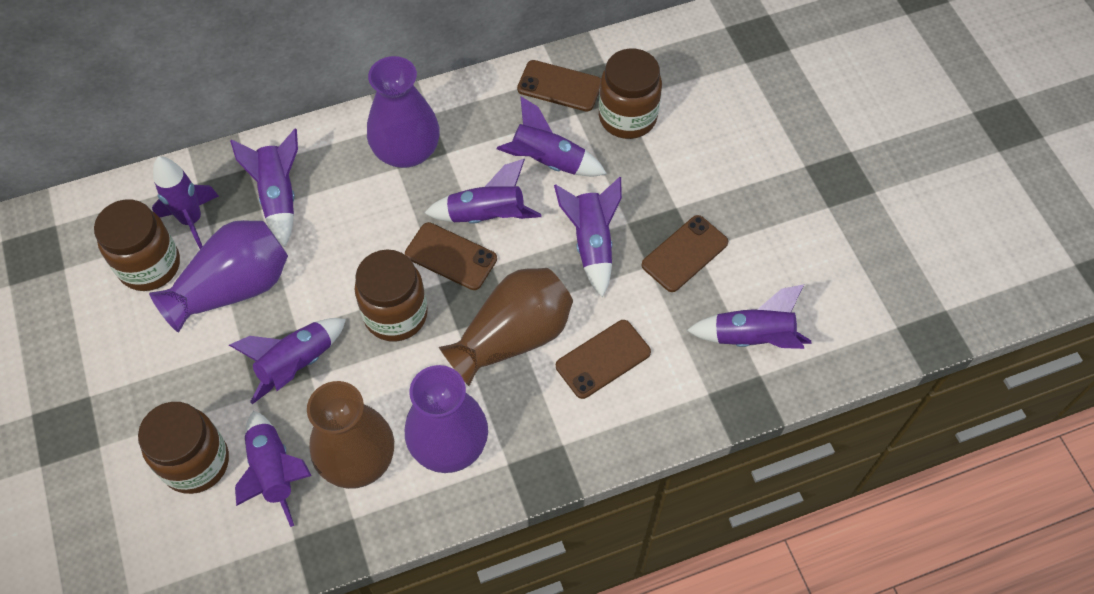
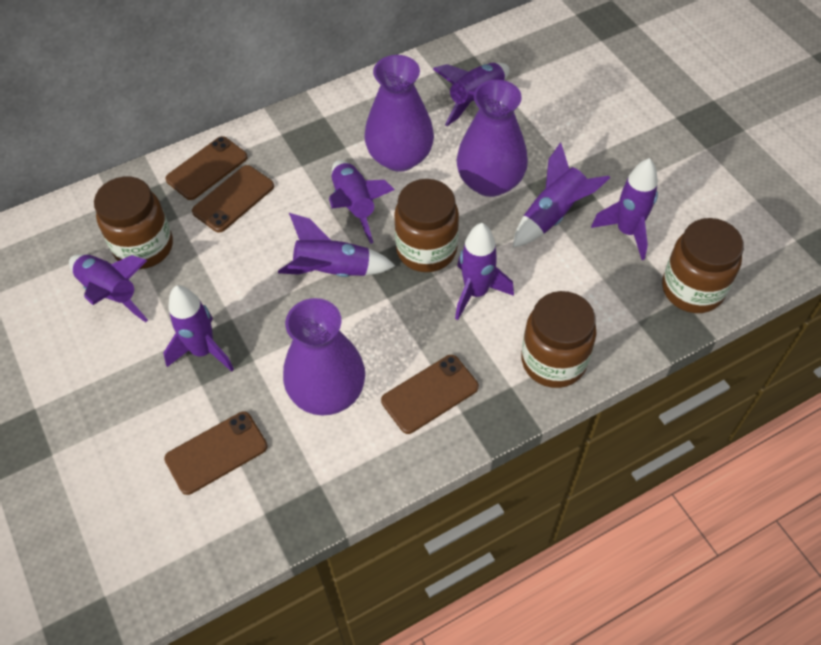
brown vase: [307,381,394,489] [439,268,573,386] = 2 -> none = 0

